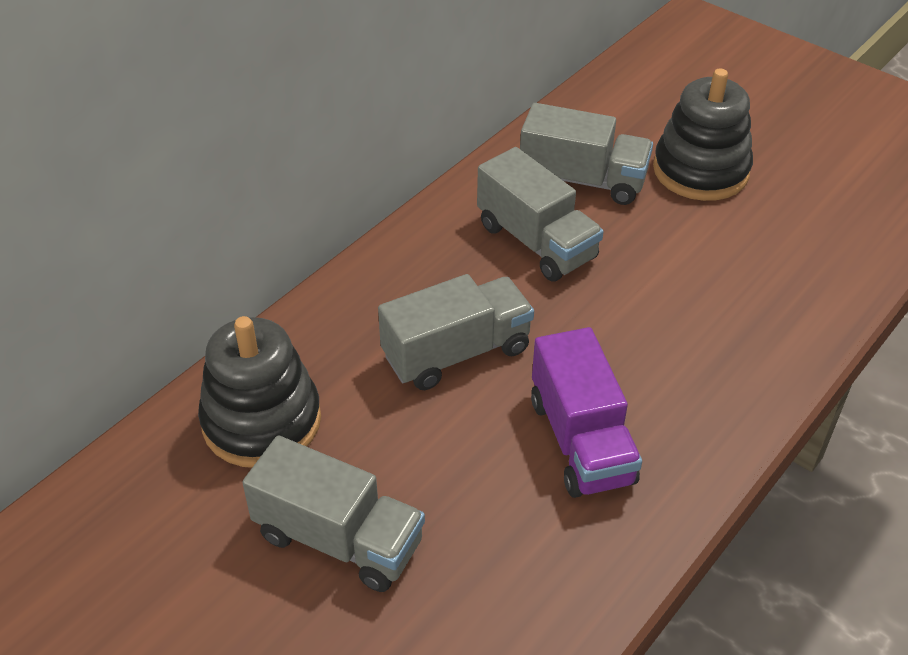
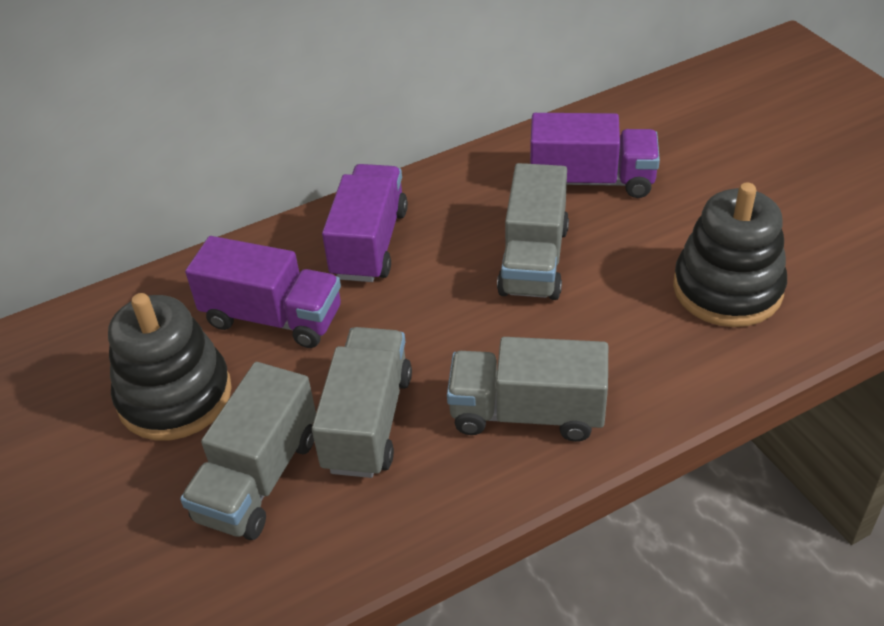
purple truck: [531,327,642,498] = 1 -> [185,236,341,348] [322,164,408,282] [530,113,660,198] = 3

